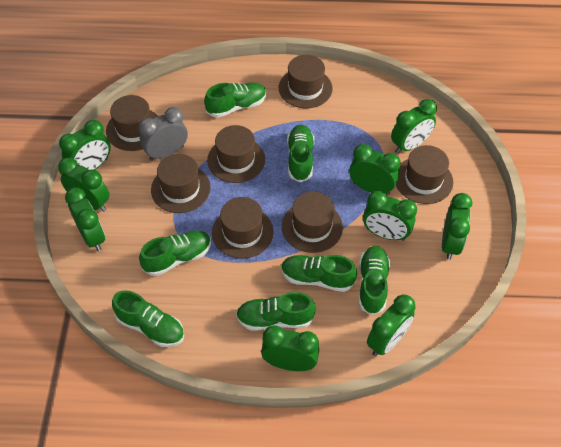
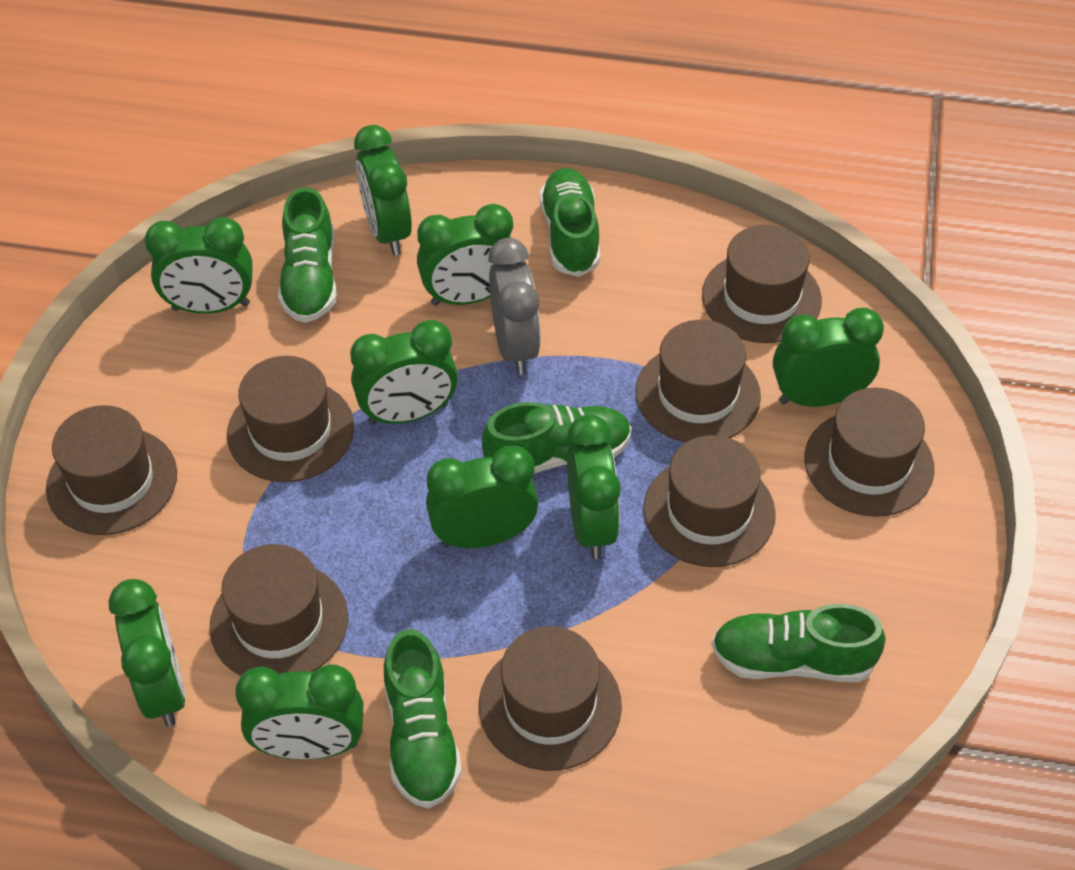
brown hat: [106,95,158,151] [151,154,211,213] [207,125,265,183] [212,197,274,259] [279,55,333,108] [282,191,343,253] [396,145,453,204] = 7 -> [46,405,177,535] [209,544,348,676] [227,356,354,482] [479,626,622,771] [636,320,761,442] [643,435,776,567] [702,225,822,343] [804,388,934,517] = 8
green shoe: [112,290,184,347] [139,231,211,276] [204,83,266,118] [236,292,316,330] [281,255,357,292] [287,125,314,183] [359,246,390,315] = 7 -> [278,187,337,323] [384,629,462,808] [482,402,632,474] [539,168,600,277] [711,604,886,682] = 5

